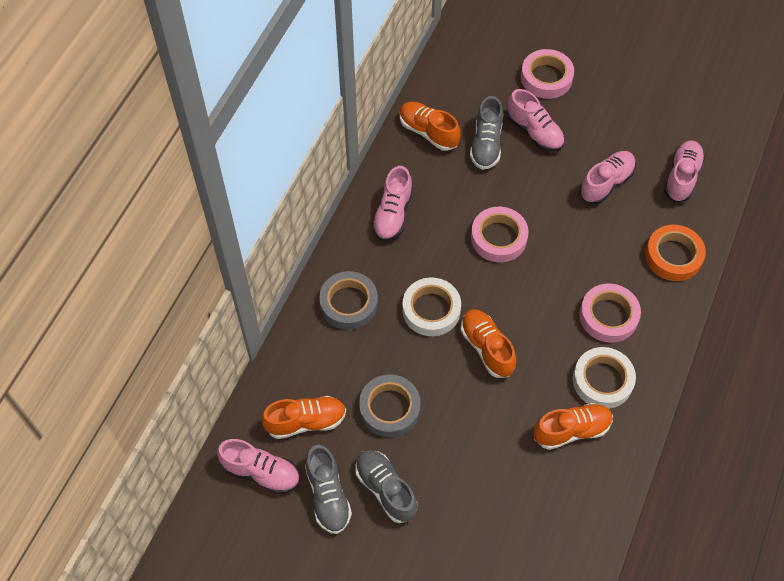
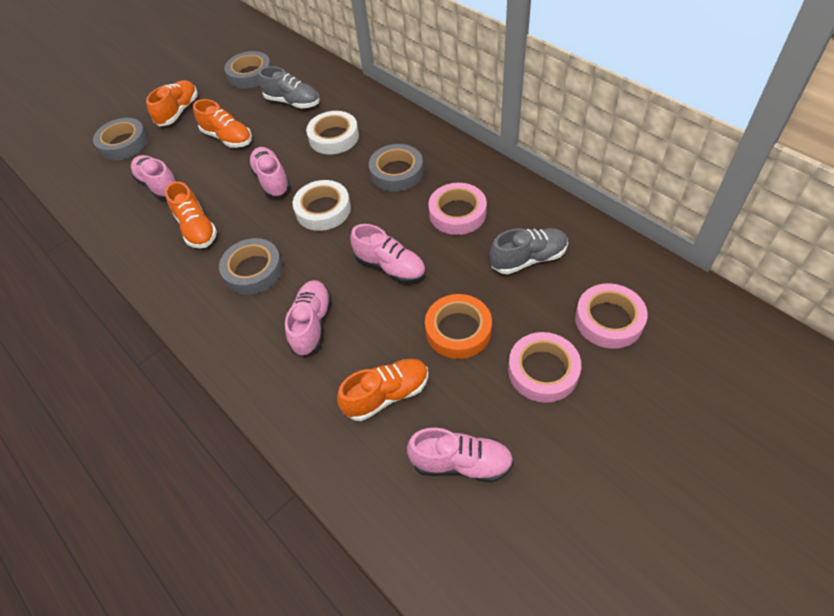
grey shoe: [305,445,352,534] [355,450,417,523] [470,96,503,170] = 3 -> [258,66,320,109] [490,228,568,274] = 2
grey tape: [319,271,378,330] [359,374,421,437] = 2 -> [93,118,148,160] [219,238,283,295] [224,51,271,88] [369,144,424,192] = 4

